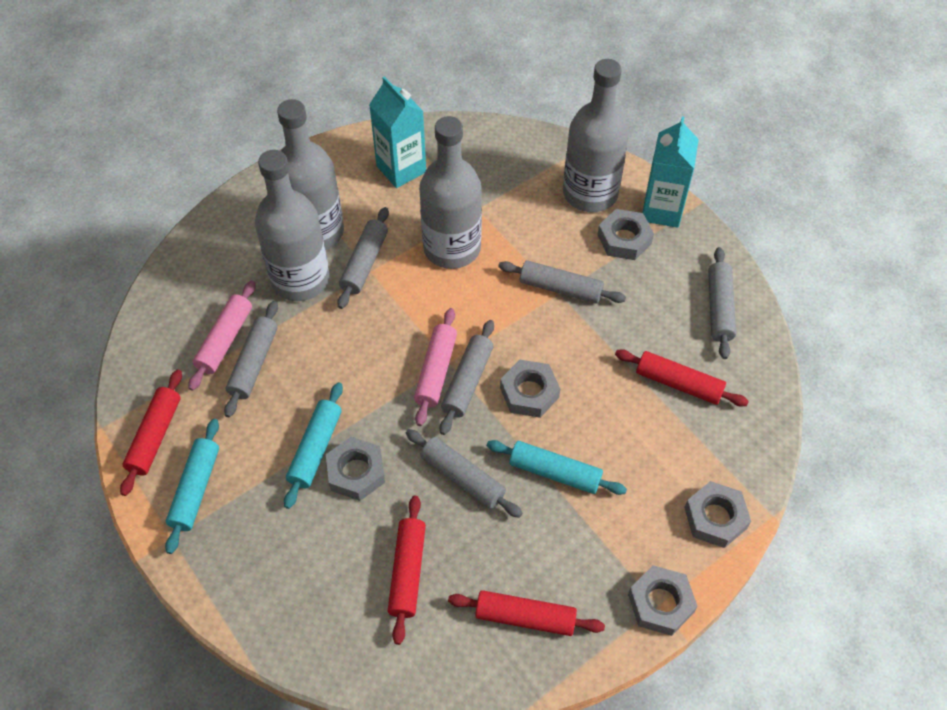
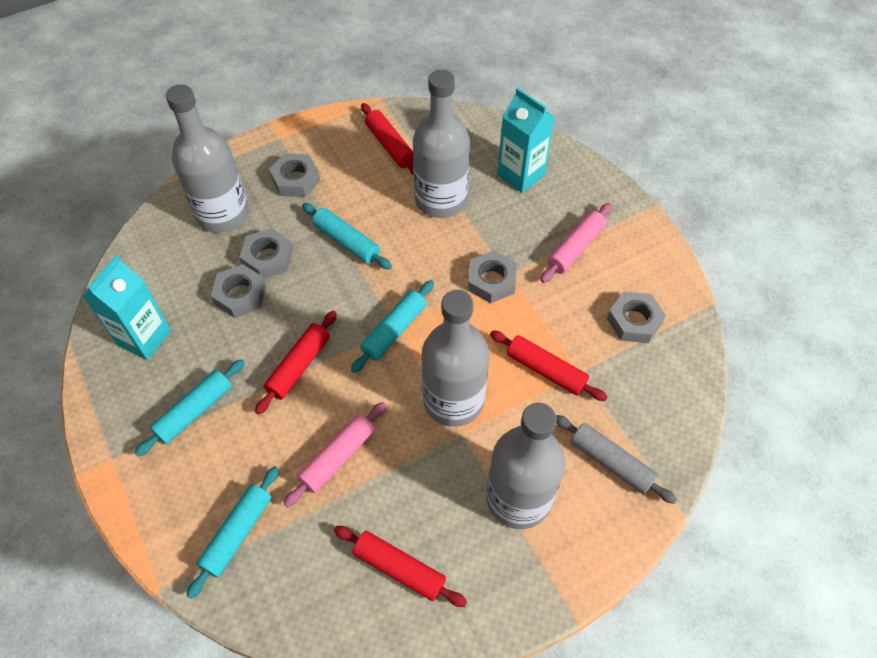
grey rolling pin: [224,301,278,417] [337,207,389,309] [406,429,522,518] [440,320,494,435] [498,260,626,304] [708,247,736,359] = 6 -> [556,415,677,504] = 1
turquoise rolling pin: [165,419,219,554] [284,382,343,509] [487,440,627,495] = 3 -> [135,359,245,457] [187,466,279,599] [302,203,392,270] [351,280,434,373] = 4

